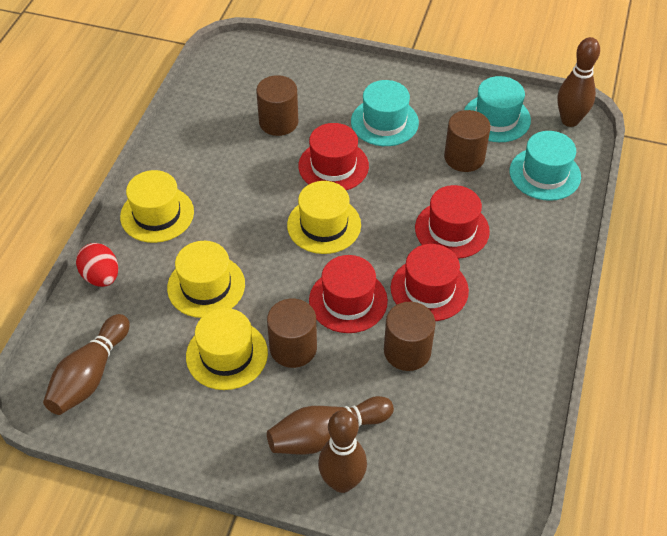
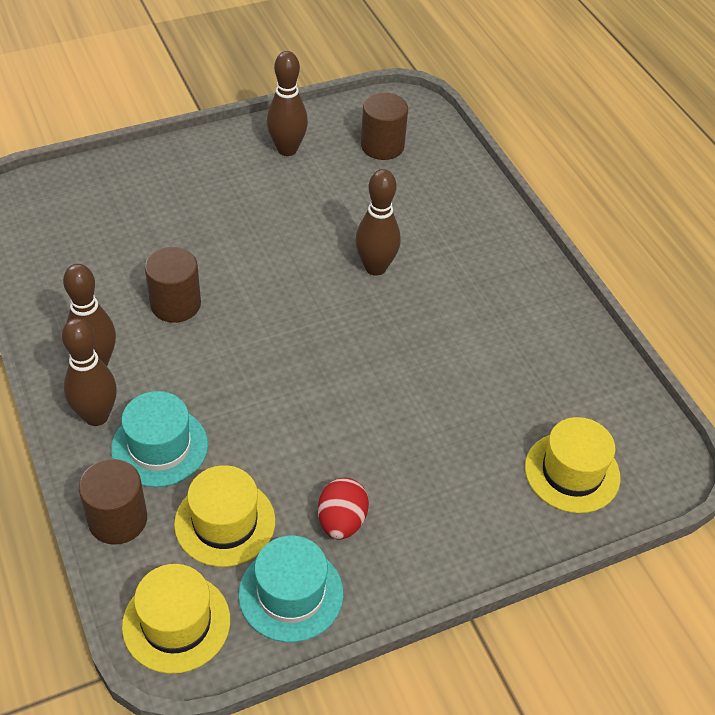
brown cylinder: [256,75,298,136] [267,299,317,368] [384,302,436,371] [444,110,491,172] = 4 -> [79,459,147,545] [145,247,201,323] [361,93,408,160] = 3
red hat: [298,123,369,190] [309,255,388,333] [391,244,469,321] [415,185,490,259] = 4 -> none = 0
turquoise hat: [351,80,419,146] [464,76,531,142] [510,131,581,201] = 3 -> [111,391,208,487] [238,536,343,642] = 2
yellow hat: [120,170,194,243] [167,241,245,318] [186,308,268,390] [287,181,361,254] = 4 -> [122,564,230,674] [174,465,275,567] [525,417,621,513] = 3

